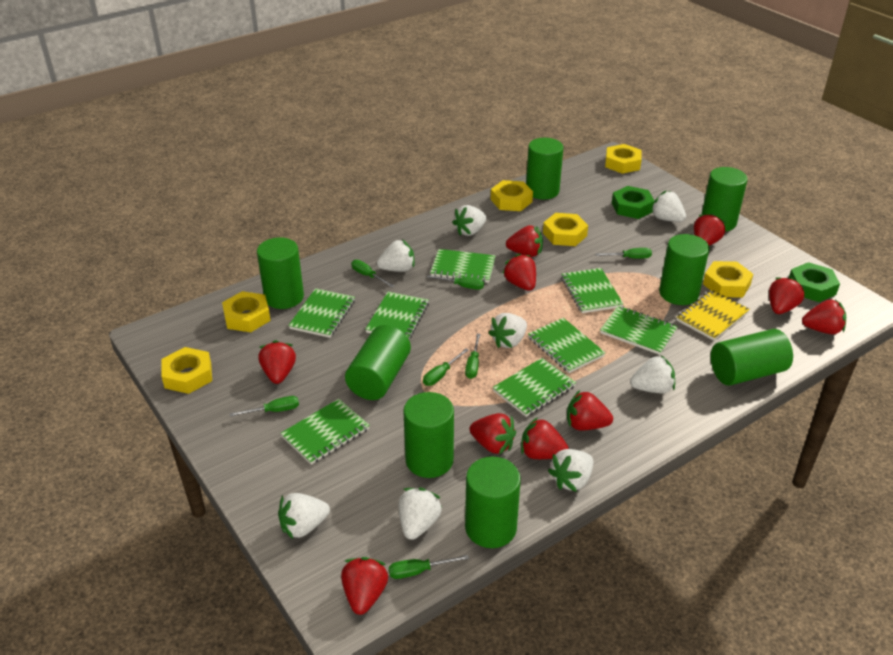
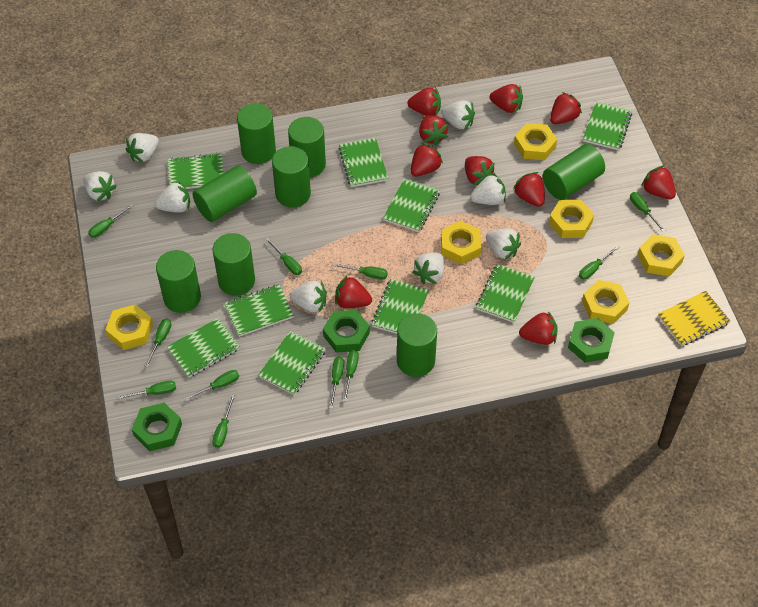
green notebook: [280,399,370,465] [288,288,355,338] [365,292,429,339] [430,249,496,283] [493,358,576,417] [528,318,605,373] [561,268,623,313] [600,306,678,355] = 8 -> [167,318,240,378] [168,153,224,189] [224,284,294,337] [258,331,326,395] [339,138,388,187] [372,279,429,334] [383,178,440,232] [476,264,535,323] [583,102,632,150] = 9
green nut: [612,186,655,219] [789,262,840,302] = 2 -> [132,403,182,451] [323,310,370,353] [568,318,615,363] = 3
green screwdriver: [230,396,299,417] [351,260,394,287] [389,555,469,579] [423,348,468,386] [427,275,484,290] [465,334,481,379] [595,248,652,259] = 7 -> [88,204,133,238] [117,380,176,400] [144,319,171,367] [185,370,239,401] [212,395,235,448] [265,238,302,275] [329,357,344,409] [333,263,388,280] [343,350,359,401] [579,246,619,280] [630,192,665,232] = 11

